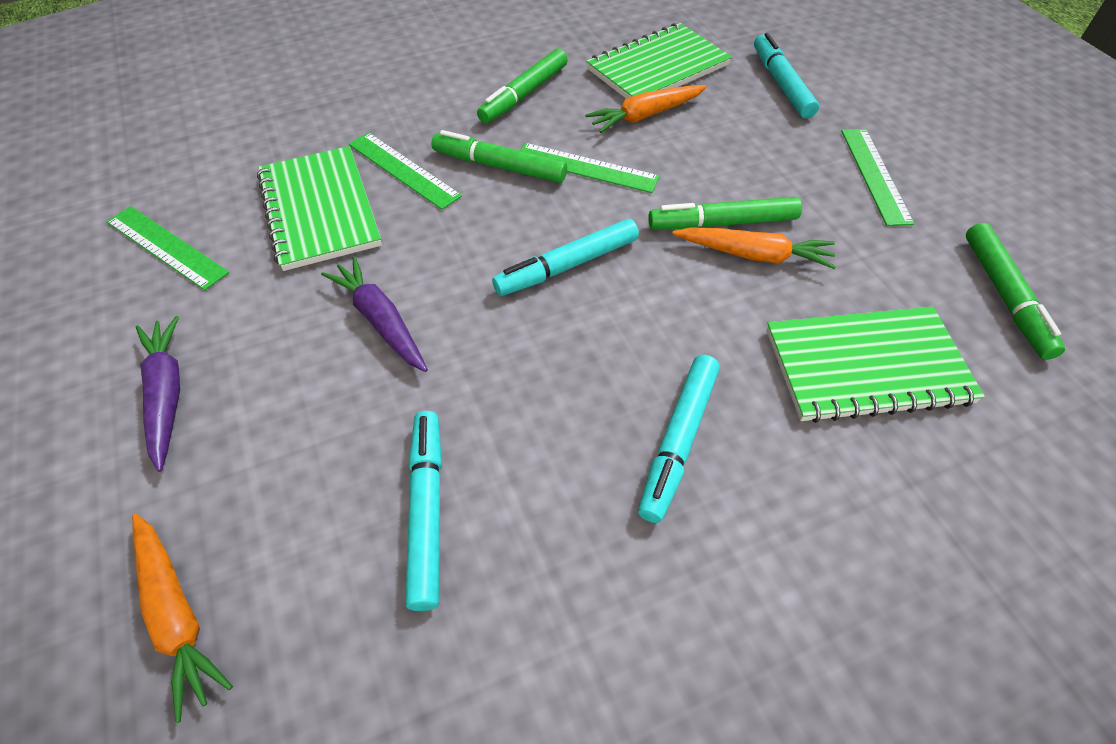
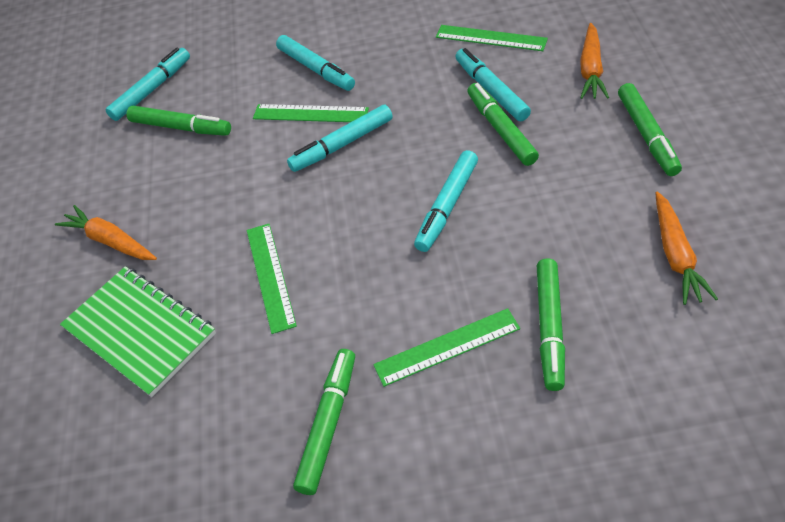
green marker: [431,130,567,183] [477,49,568,124] [648,197,802,229] [966,223,1065,360] = 4 -> [126,106,231,136] [293,349,355,495] [467,83,539,166] [537,258,565,391] [618,83,682,176] = 5
green notebook: [257,146,382,271] [586,23,732,98] [766,307,985,423] = 3 -> [60,266,216,397] = 1
purple carrot: [136,316,180,472] [321,256,428,372] = 2 -> none = 0
turquoise marker: [405,411,442,611] [492,219,639,296] [638,355,720,523] [754,33,819,118] = 4 -> [106,48,190,121] [276,35,355,91] [287,105,393,172] [414,150,478,252] [455,48,531,121] = 5

